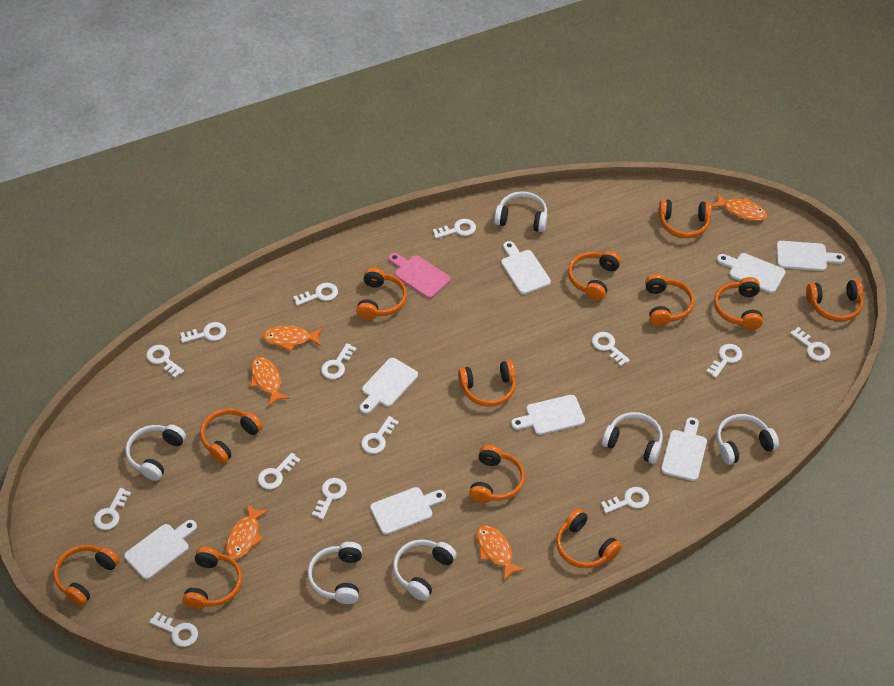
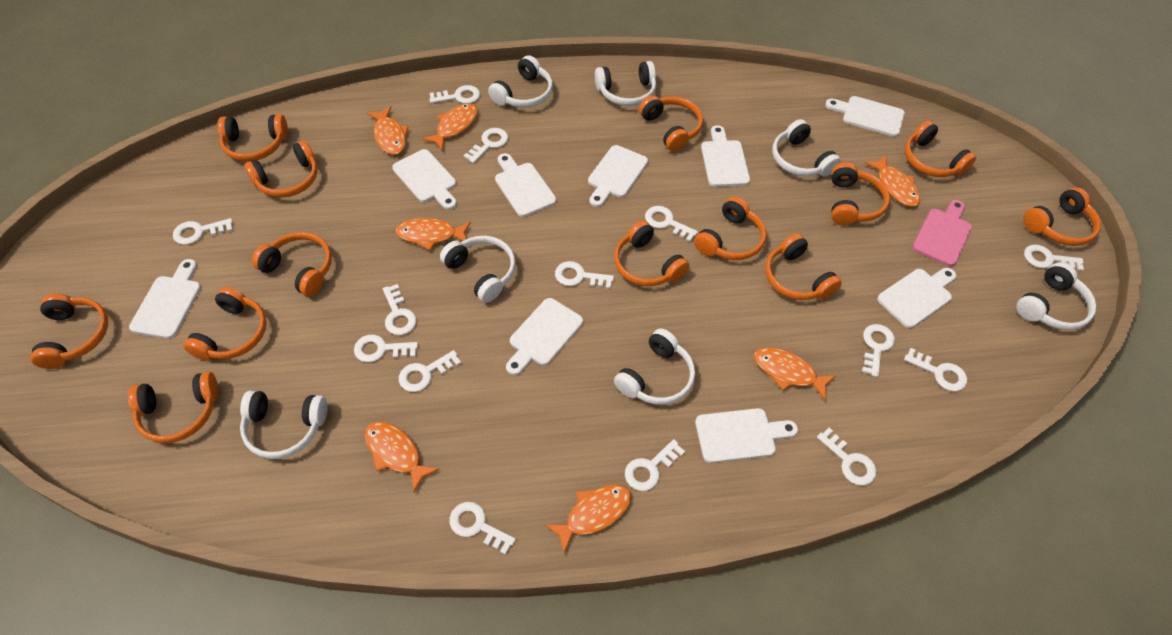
orange fish: [226,503,269,559] [250,357,290,407] [262,325,322,351] [477,525,525,581] [712,193,767,221] = 5 -> [365,421,440,492] [367,106,409,155] [396,218,471,250] [422,103,478,151] [545,484,631,553] [754,347,836,401] [864,155,920,207] = 7
orange headphones: [54,545,120,606] [183,547,242,609] [200,408,263,464] [357,267,407,320] [458,360,516,407] [469,445,525,503] [556,509,622,568] [568,251,621,301] [645,274,694,326] [659,199,712,238] [714,277,763,330] [806,280,863,322] = 12 -> [30,293,108,369] [128,372,219,443] [183,287,267,361] [218,114,288,162] [244,140,317,198] [252,232,332,296] [614,220,689,286] [639,95,703,151] [694,197,766,260] [765,233,842,300] [831,162,890,226] [905,121,976,177] [1023,187,1101,246] = 13
white cutting board: [124,520,197,579] [360,358,418,414] [370,487,446,535] [501,241,551,294] [511,395,585,435] [661,417,707,481] [717,253,785,293] [777,241,845,271] = 8 -> [129,259,201,339] [392,149,457,210] [495,153,556,217] [506,298,583,375] [588,145,648,207] [695,408,798,463] [701,125,750,187] [825,96,905,137] [877,268,956,328] = 9
white headphones: [125,425,186,481] [307,542,362,604] [393,539,457,601] [494,191,547,232] [602,412,663,464] [716,414,779,465] = 6 -> [240,390,328,459] [440,236,516,303] [488,55,553,108] [595,61,656,106] [614,329,695,405] [772,119,841,177] [1016,262,1096,330] = 7

